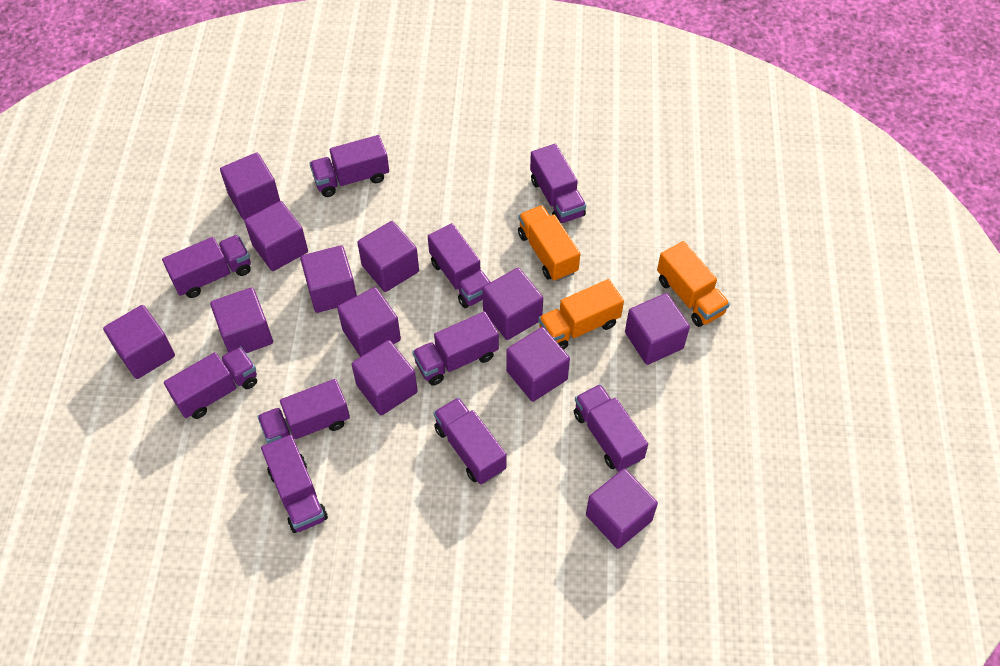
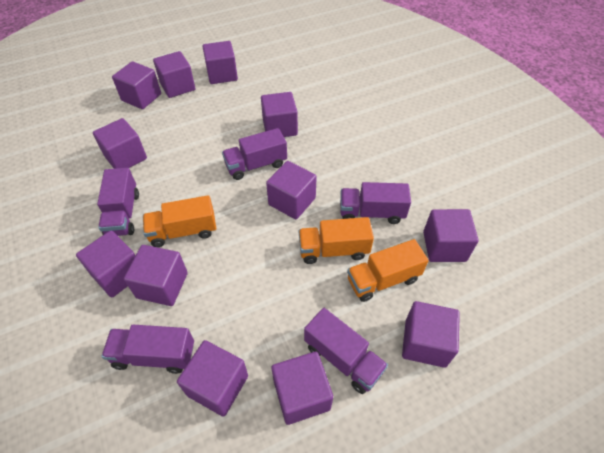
purple truck: [162,235,251,298] [164,346,257,419] [257,379,350,443] [261,435,328,533] [309,135,389,197] [412,311,499,386] [428,223,491,308] [434,397,507,484] [530,144,586,223] [574,384,648,472] = 10 -> [97,168,139,236] [101,325,194,374] [222,128,287,180] [304,308,388,394] [340,182,411,224] = 5

